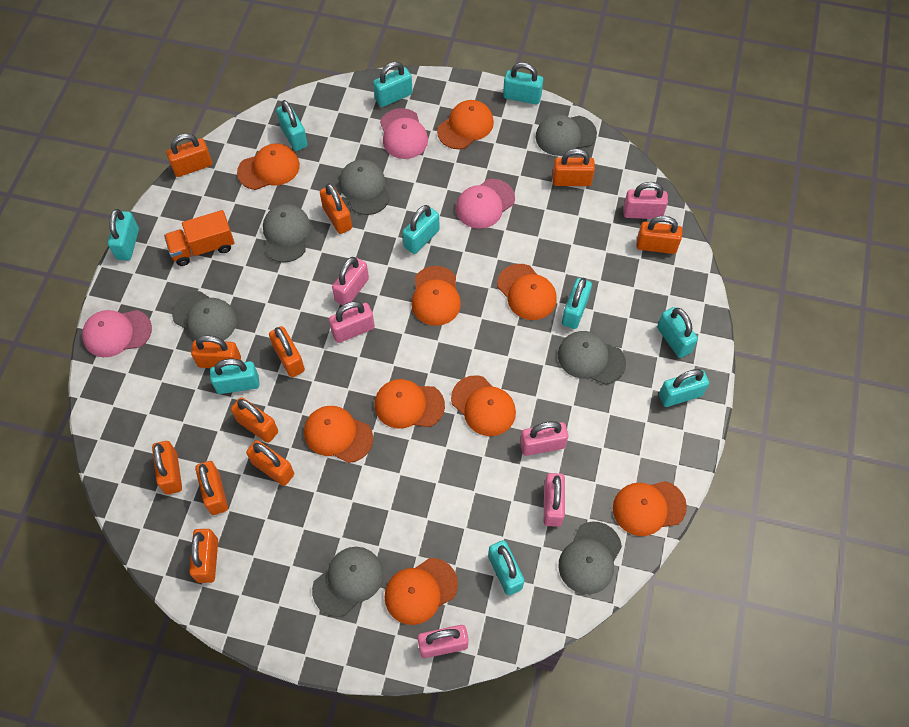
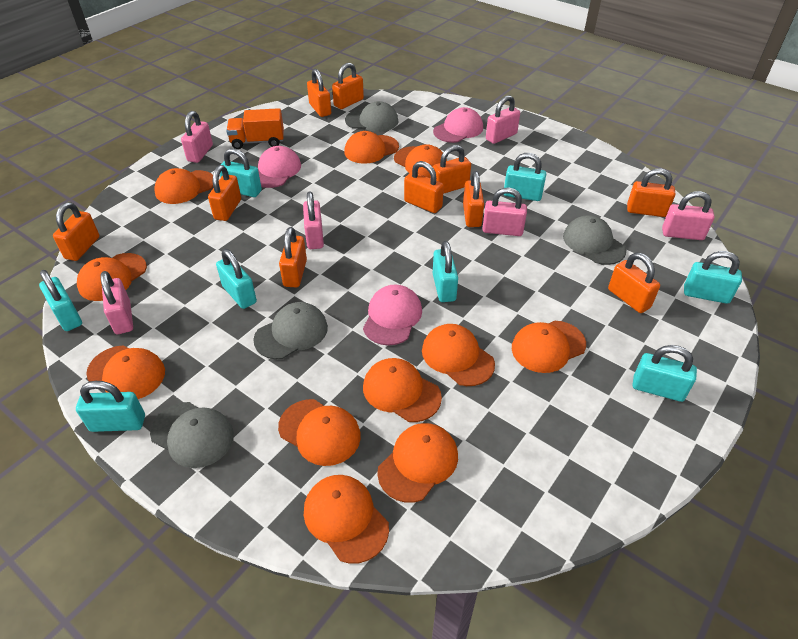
grey cap: [172,291,237,340] [263,204,311,263] [312,547,383,617] [339,160,390,215] [536,115,597,156] [558,331,626,385] [558,521,622,594] = 7 -> [150,402,234,468] [253,302,328,359] [345,101,398,132] [563,215,626,265] = 4
orange cap: [237,144,300,190] [304,406,373,463] [375,379,445,429] [384,558,458,625] [411,266,461,326] [437,100,494,149] [451,375,516,436] [497,264,557,320] [613,481,687,536] = 9 -> [77,253,147,301] [86,345,165,399] [154,168,213,204] [278,399,361,466] [304,475,389,564] [344,131,399,164] [363,358,442,422] [377,423,458,503] [394,144,447,178] [422,324,495,386] [512,321,586,373] = 11
orange padlock: [152,441,182,495] [166,133,212,177] [189,529,218,583] [191,335,241,368] [195,461,228,515] [231,397,278,443] [246,440,294,486] [269,326,305,377] [320,183,352,234] [552,149,595,186] [636,216,682,254] = 11 -> [53,202,99,261] [208,165,241,221] [279,227,307,287] [307,69,331,117] [332,63,364,109] [404,161,444,213] [433,145,471,194] [463,171,484,227] [608,253,660,313] [627,168,676,217] = 10
turquoise padlock: [108,209,139,261] [210,359,260,394] [276,100,308,151] [373,62,413,107] [403,205,440,254] [488,540,525,595] [503,62,543,104] [562,278,592,329] [657,307,698,358] [659,369,709,407] = 10 -> [39,270,82,331] [76,381,145,432] [216,249,257,309] [220,148,262,197] [433,241,458,302] [504,153,546,201] [633,345,697,402] [684,251,742,304] = 8

